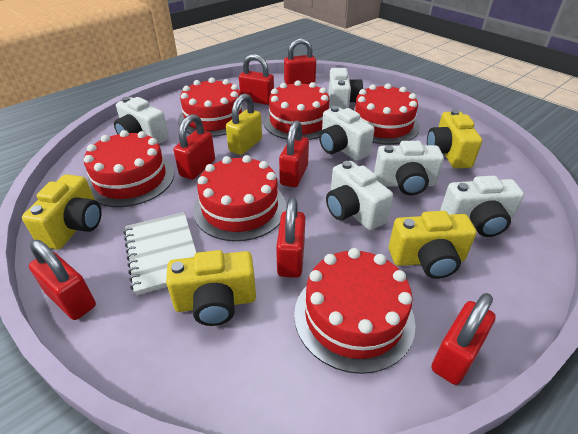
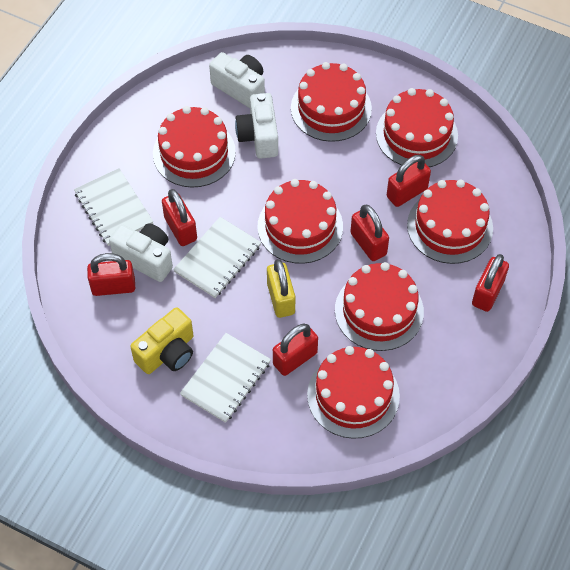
red cake: [84,130,174,207] [178,77,246,137] [193,155,286,241] [263,80,330,140] [294,248,416,374] [354,83,420,145] = 6 -> [153,106,236,187] [258,179,343,264] [291,62,372,142] [307,346,400,439] [335,262,424,351] [376,88,458,167] [407,179,493,264] = 7
red padlock: [29,240,96,320] [174,114,215,180] [239,54,274,105] [276,197,305,278] [279,120,309,187] [284,38,316,85] [431,293,496,385] = 7 -> [87,253,135,296] [162,189,197,246] [273,324,318,376] [350,205,389,261] [387,155,431,207] [472,254,509,312] = 6
white camera: [114,97,169,144] [319,106,375,161] [326,161,393,230] [329,68,363,109] [374,141,444,195] [440,176,524,237] = 6 -> [109,223,173,282] [209,52,265,108] [235,93,278,159] = 3
white notebook: [124,212,197,295] = 1 -> [74,168,153,246] [173,217,261,298] [180,333,271,423] = 3
yellow camera: [22,174,102,250] [166,250,256,326] [389,211,477,279] [427,110,482,168] = 4 -> [130,307,193,374] = 1

